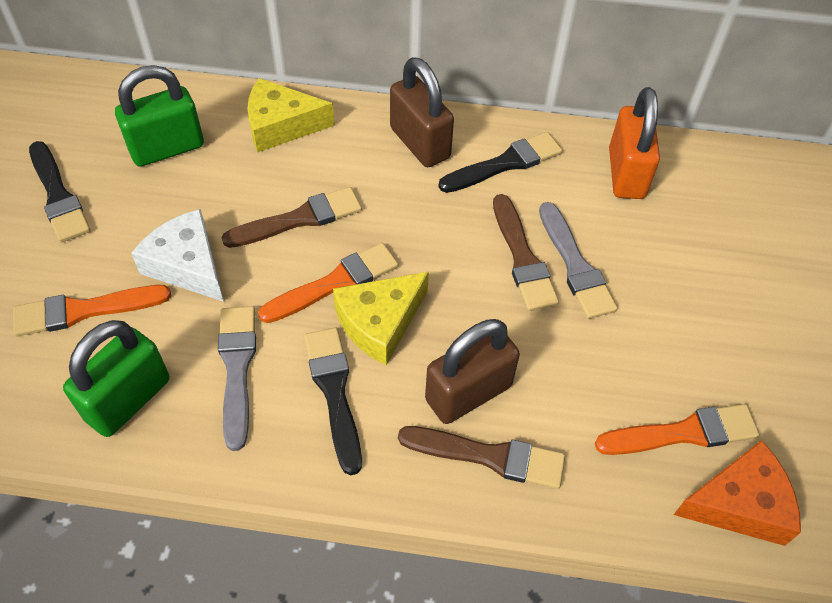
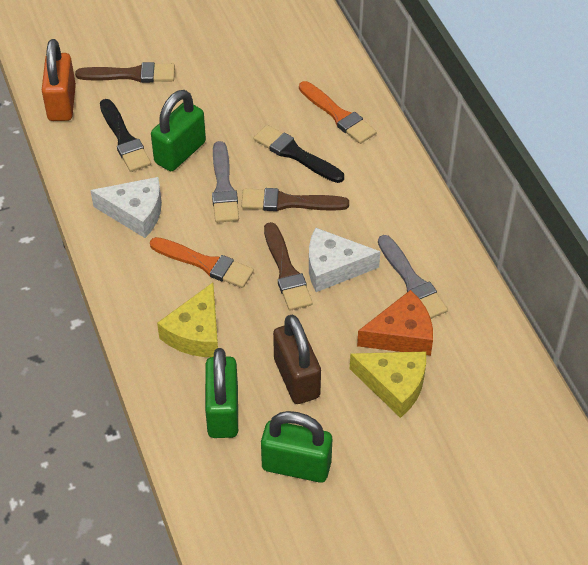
black brush: [29,141,91,243] [304,328,362,475] [439,132,562,193] = 3 -> [100,99,151,172] [254,125,344,183] = 2
brown padlock: [390,57,454,167] [425,319,520,424] = 2 -> [273,315,321,404] = 1
green padlock: [63,320,169,437] [115,65,204,167] = 2 -> [151,90,206,171] [205,348,238,438] [261,411,332,483] = 3
orange brush: [13,285,171,336] [258,243,398,323] [595,404,759,455] = 3 -> [150,237,254,288] [299,81,376,144] = 2
white cheese: [131,209,224,302] = 1 -> [90,177,162,238] [309,228,380,292] = 2

